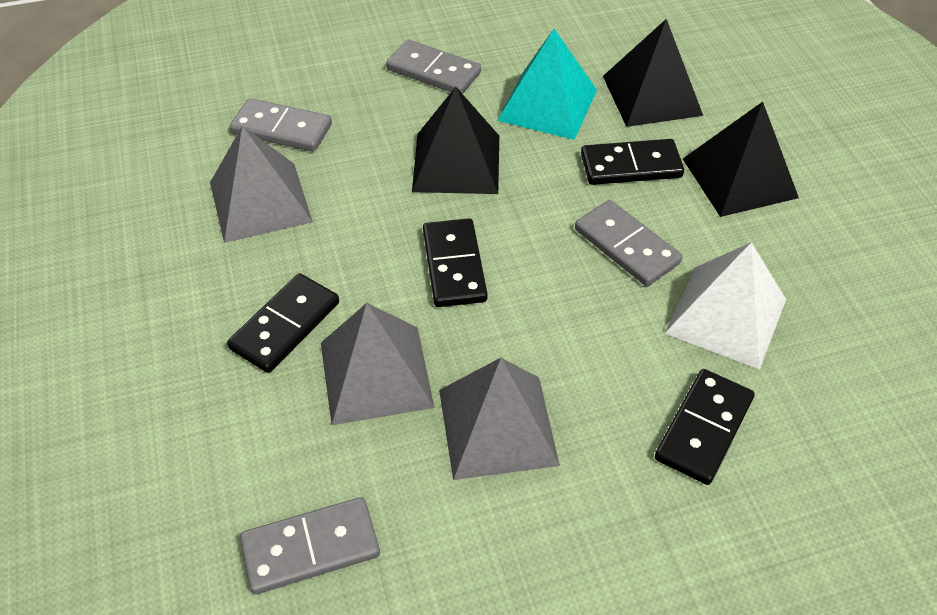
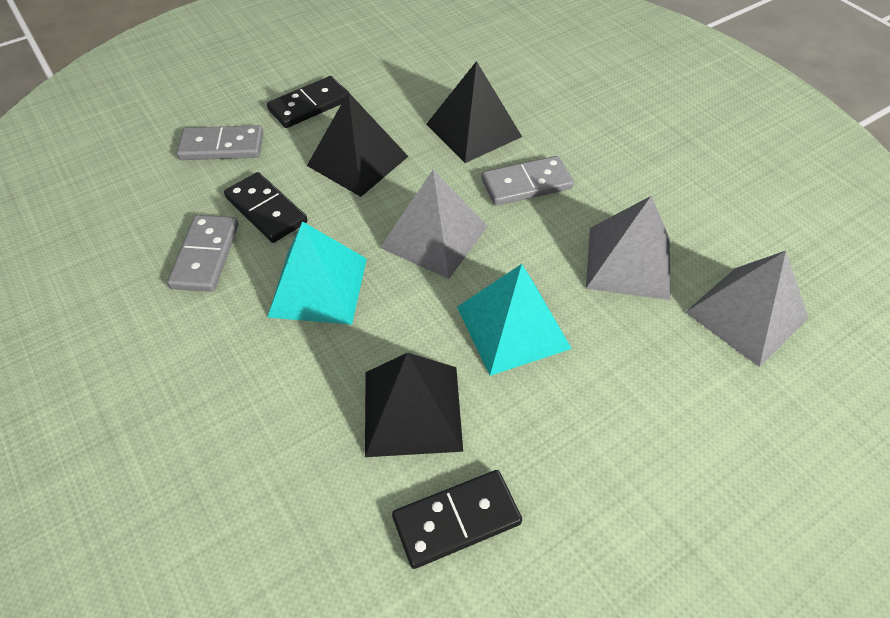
black domino: [227,273,339,373] [423,218,488,307] [581,139,684,185] [655,369,755,485] = 4 -> [224,172,308,243] [267,76,348,128] [392,470,522,569] = 3
grey domino: [230,98,332,152] [240,497,380,594] [386,39,481,94] [575,200,683,286] = 4 -> [167,215,239,292] [177,125,264,160] [481,156,574,206] = 3
turquoise pyramid: [497,29,597,140] = 1 -> [268,221,367,325] [457,264,572,376] = 2
white pyramid: [665,243,786,369] = 1 -> none = 0

